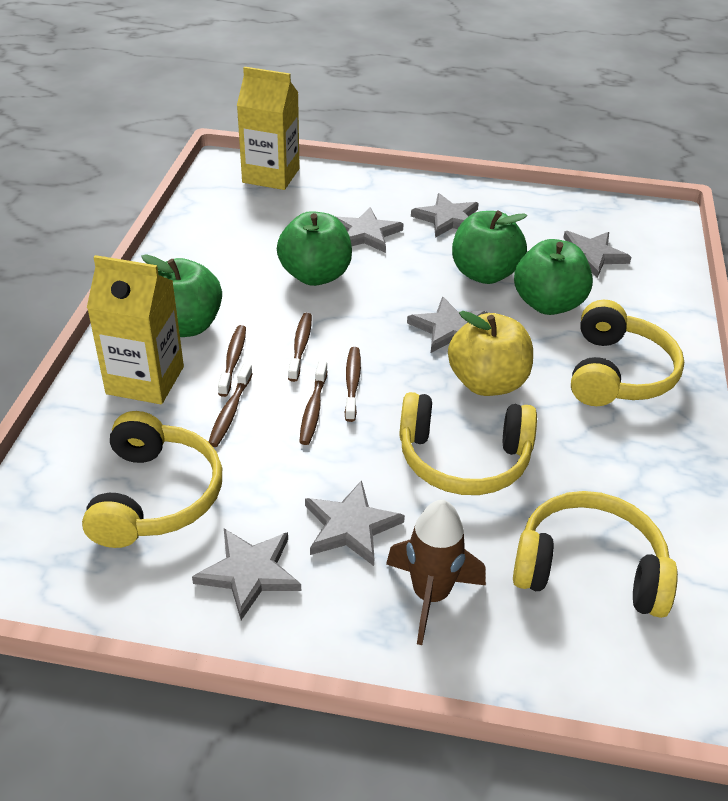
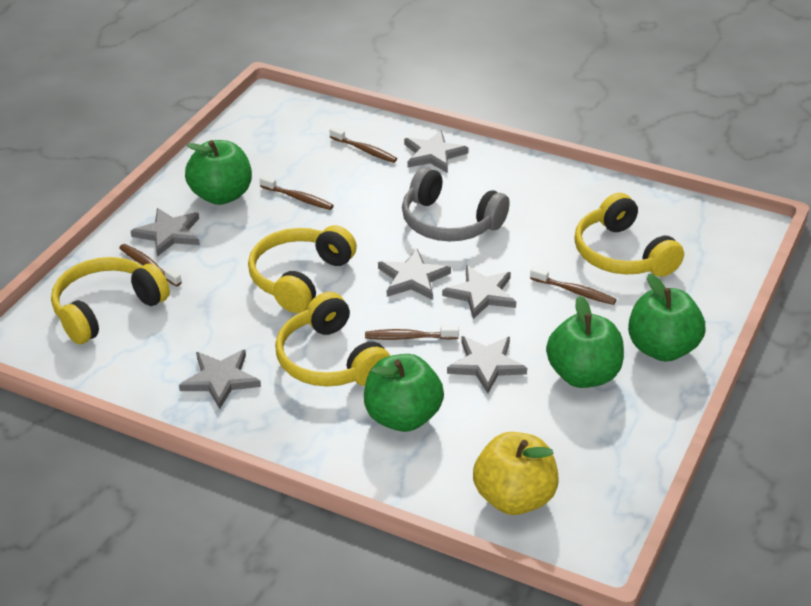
brown rocket: [386,500,486,645] = 1 -> none = 0
grey headphones: none = 0 -> [402,167,510,241] = 1
yellow carton: [87,255,184,404] [237,67,300,190] = 2 -> none = 0

